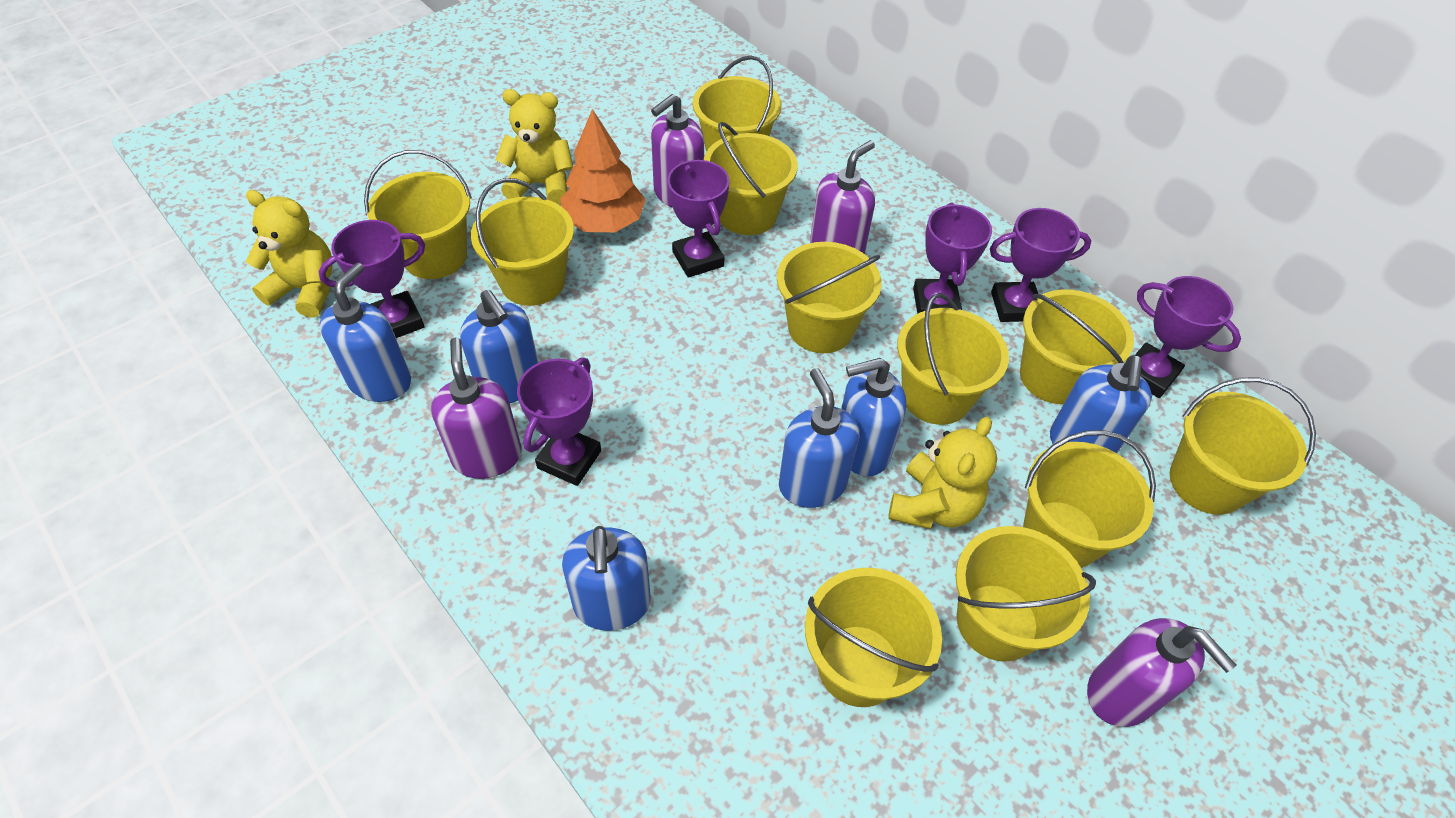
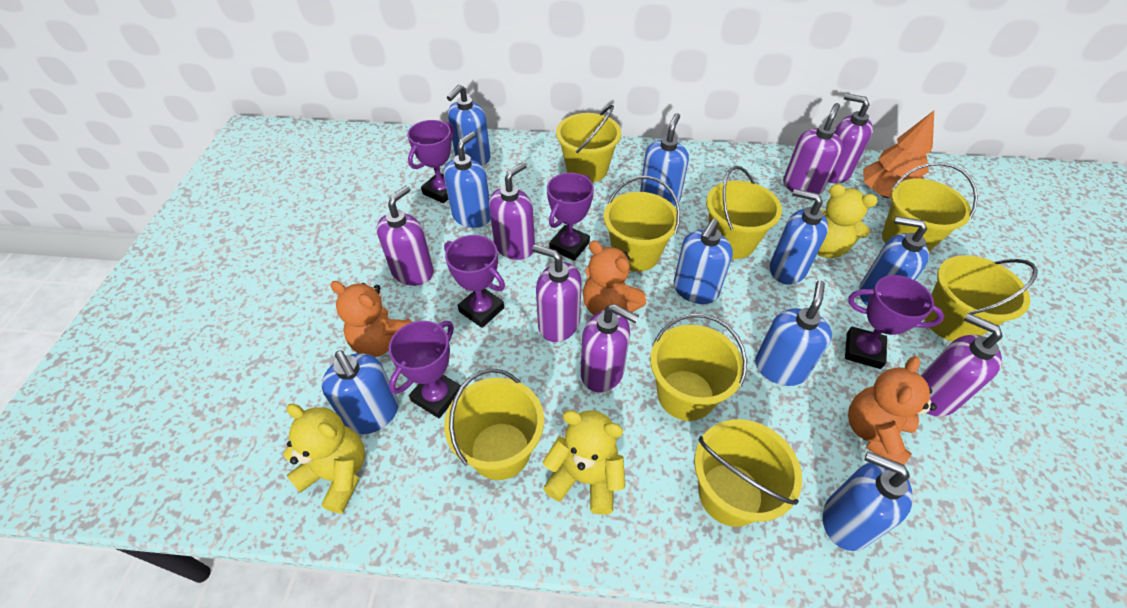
blue soap dispenser: [320,263,411,402] [460,290,539,403] [562,526,651,631] [779,368,859,508] [841,358,906,476] [1050,355,1152,453] = 6 -> [322,350,399,434] [444,132,491,228] [447,85,491,166] [640,113,689,206] [674,219,733,304] [755,280,832,386] [770,189,828,285] [823,451,913,551] [859,216,929,306] = 9
orange teddy bear: none = 0 -> [330,281,412,357] [583,241,646,315] [848,356,937,465] = 3
purple soap dispenser: [431,337,522,479] [651,94,704,208] [810,140,875,254] [1087,618,1236,727] = 4 -> [377,186,434,286] [489,162,535,260] [532,244,582,342] [581,304,639,393] [783,103,843,195] [828,93,873,184] [921,313,1003,416] = 7
purple trophy: [319,220,425,338] [517,358,601,486] [667,160,730,278] [913,203,992,314] [990,208,1091,322] [1135,276,1241,398] = 6 -> [389,321,461,418] [407,120,454,203] [444,235,505,328] [547,173,594,261] [845,275,944,369] = 5
yellow bucket: [364,150,472,279] [471,178,574,306] [693,55,781,152] [704,122,798,235] [777,242,882,353] [805,568,942,707] [897,293,1009,425] [956,526,1096,662] [1020,289,1134,404] [1023,430,1156,568] [1170,377,1316,515] = 11 -> [444,369,544,480] [556,105,621,183] [604,176,680,272] [650,314,747,421] [694,419,802,527] [706,166,782,259] [882,163,978,252] [925,255,1038,342] = 8

